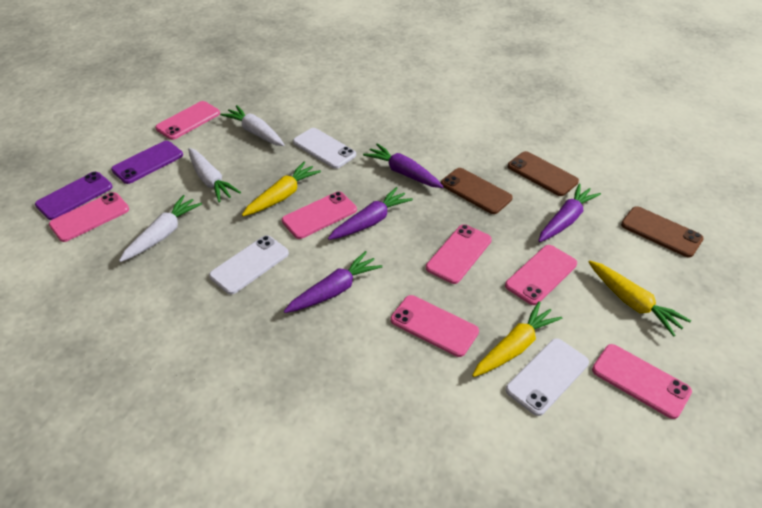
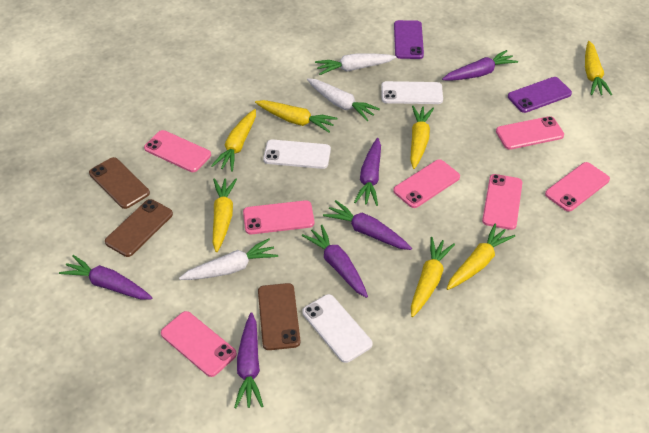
purple carrot: [284,251,382,313] [328,187,413,240] [363,144,444,188] [538,183,601,242] = 4 -> [59,255,153,300] [234,312,263,408] [302,225,368,298] [323,200,412,250] [354,138,381,206] [442,50,518,81] = 6
yellow carrot: [242,162,321,216] [472,301,562,377] [589,261,691,337] = 3 -> [211,109,256,172] [213,178,237,252] [255,100,337,133] [410,106,434,169] [411,237,455,317] [446,224,515,290] [585,41,612,95] = 7

